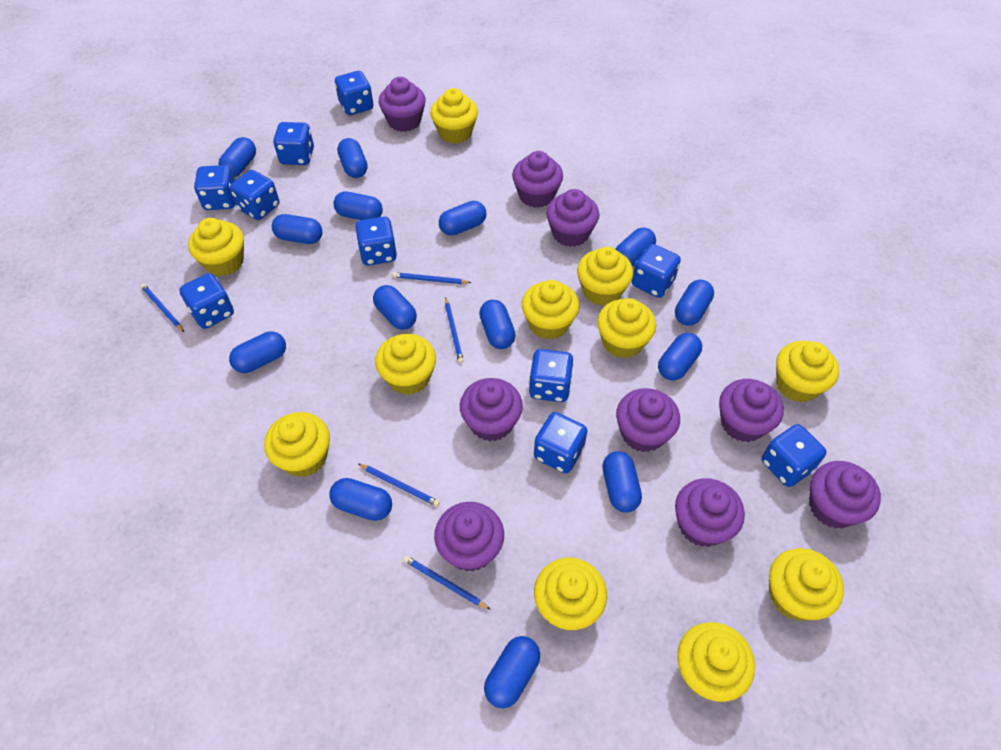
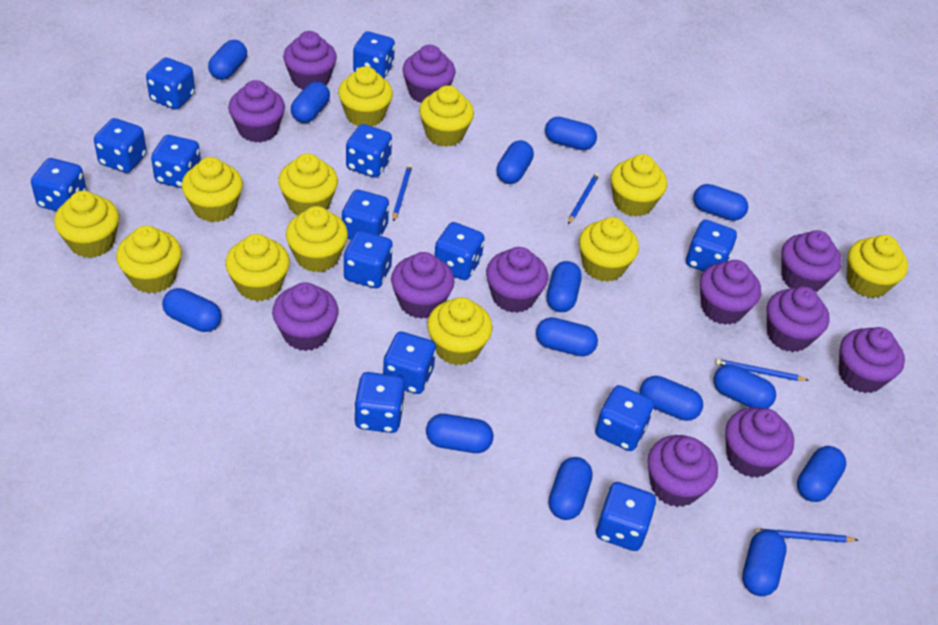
blue dice: [179,273,234,329] [194,165,235,210] [230,170,279,220] [273,122,314,165] [335,71,373,115] [355,217,397,265] [529,349,574,402] [534,412,587,473] [632,244,681,298] [761,424,827,487] = 10 -> [31,158,87,211] [94,118,147,173] [146,58,195,109] [151,135,201,188] [342,190,389,240] [343,231,393,288] [346,124,392,178] [353,31,395,78] [354,372,405,433] [383,332,436,394] [434,222,485,280] [595,385,654,451] [596,482,656,551] [686,220,737,272] = 14
blue pencil: [141,284,184,332] [358,464,440,506] [393,272,471,284] [404,556,491,610] [445,297,464,363] = 5 -> [393,164,412,222] [568,173,599,224] [715,359,808,381] [754,528,858,543] = 4
purple cupcake: [378,77,426,132] [434,502,504,571] [460,378,523,441] [512,151,563,208] [546,189,599,247] [616,388,680,452] [675,478,745,547] [719,379,784,442] [809,461,881,529] = 9 -> [228,80,285,143] [272,282,338,351] [283,31,337,90] [391,252,454,319] [403,45,455,103] [486,247,548,313] [648,435,718,507] [700,260,761,325] [725,407,794,478] [767,287,830,352] [781,230,842,292] [839,327,905,393] = 12
yellow cupcake: [188,218,244,276] [264,412,330,477] [375,334,436,395] [430,88,478,144] [522,280,579,340] [534,558,607,630] [577,247,633,306] [597,298,656,358] [677,622,755,702] [769,548,844,620] [776,341,839,402] = 11 -> [54,191,119,258] [116,226,182,294] [182,157,243,222] [225,234,290,301] [278,153,338,215] [286,206,348,272] [338,66,393,126] [419,85,474,147] [427,297,492,365] [579,217,639,282] [611,154,667,217] [847,235,908,298] = 12

